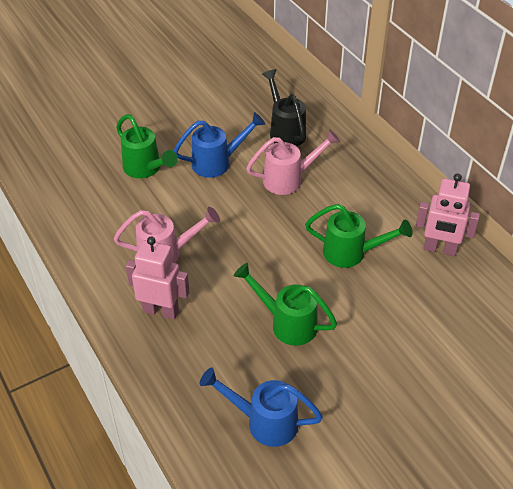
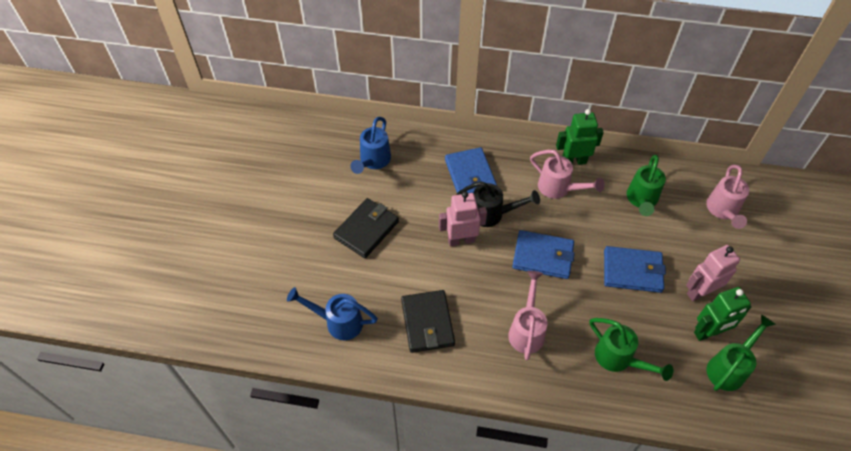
black wallet: none = 0 -> [333,198,399,258] [401,290,455,353] = 2
blue wallet: none = 0 -> [445,147,497,193] [512,230,575,279] [604,246,666,293] = 3
green robot: none = 0 -> [556,109,604,165] [694,287,751,341] = 2
pink watering can: [114,207,220,263] [246,129,340,195] = 2 -> [508,271,547,360] [530,150,605,199] [706,165,749,229] = 3

